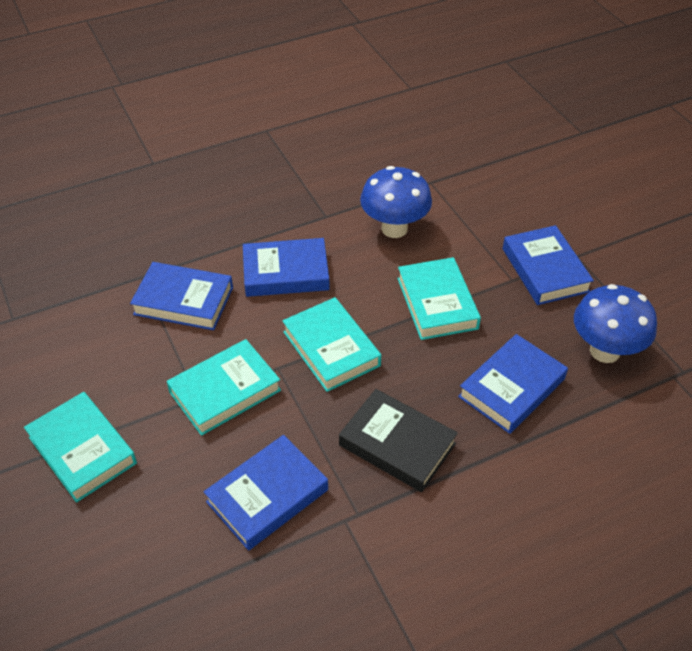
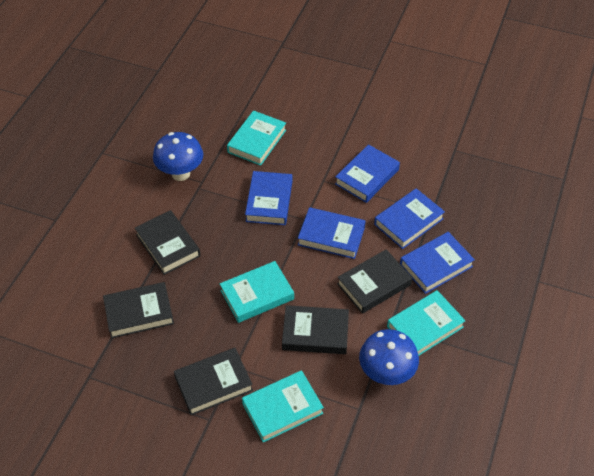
black book: [339,389,458,492] = 1 -> [103,282,174,338] [135,210,201,275] [174,348,253,415] [282,305,349,354] [337,249,412,314] = 5

